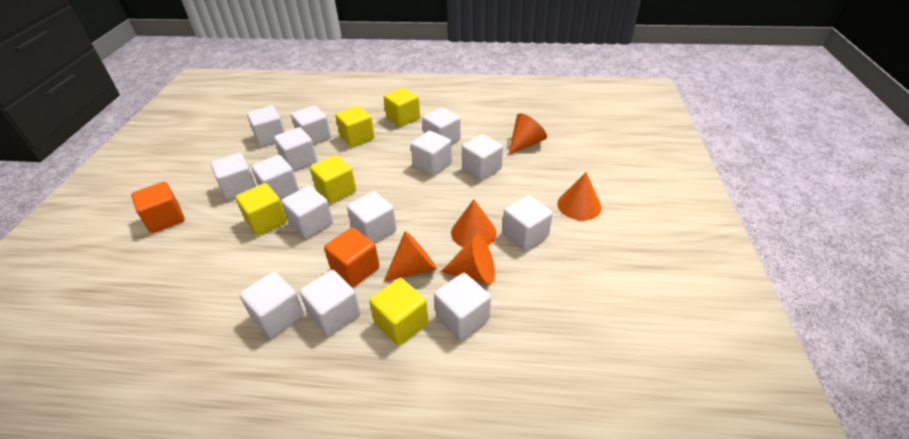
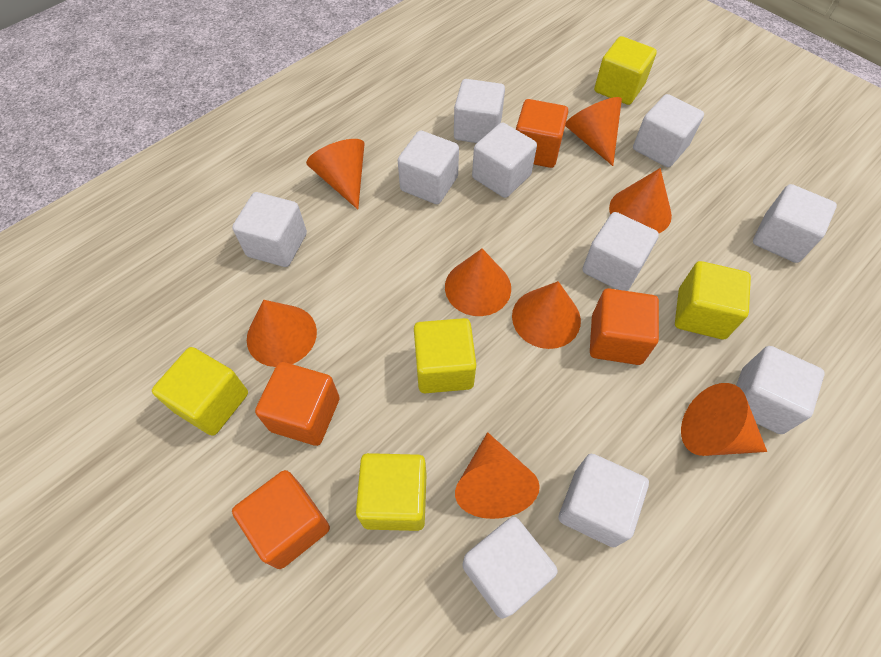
orange cone: [384,231,437,281] [441,235,495,284] [451,199,497,247] [509,113,547,154] [557,172,602,220] = 5 -> [247,300,317,367] [306,139,365,209] [445,248,511,316] [455,432,540,519] [512,281,581,349] [565,97,622,166] [609,168,672,233] [681,383,767,456] = 8
orange cube: [131,182,185,233] [324,228,380,287] = 2 -> [232,470,330,569] [255,362,340,446] [516,99,569,168] [590,288,659,365] = 4
white cube: [210,153,256,200] [239,272,304,338] [247,106,285,147] [251,155,299,200] [274,127,317,171] [281,186,333,239] [291,105,331,145] [300,270,361,336] [347,191,397,243] [411,130,452,176] [422,107,461,144] [434,273,491,340] [462,134,503,180] [503,195,553,250] = 14 -> [232,192,307,267] [398,130,459,204] [454,79,505,143] [462,517,558,619] [472,122,537,198] [559,454,649,547] [583,212,659,291] [633,94,704,167] [736,346,825,434] [753,184,837,263] = 10

